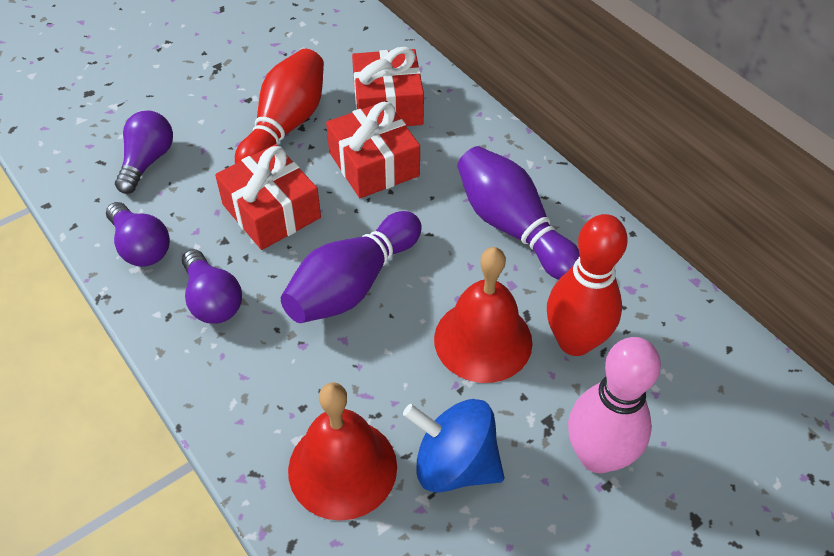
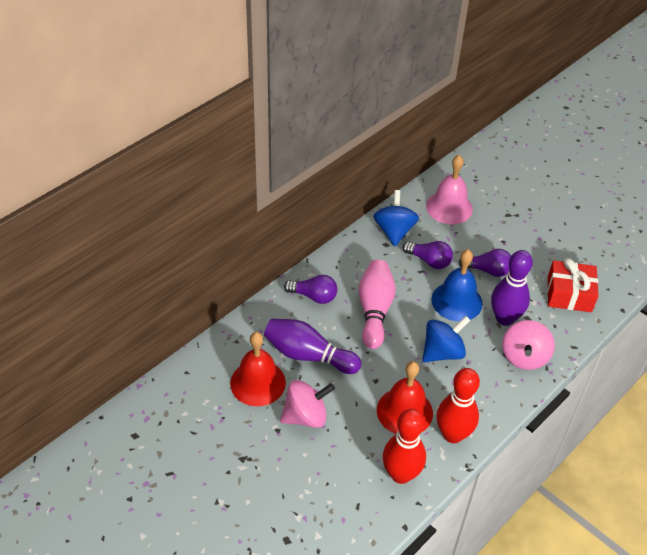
blue bell: none = 0 -> [431,250,483,321] = 1
blue spinning top: [403,399,504,493] = 1 -> [373,190,419,246] [422,316,470,362] = 2
pink bell: none = 0 -> [426,155,473,224] = 1
pink spinning top: none = 0 -> [280,380,335,428] [502,320,555,370] = 2
red gift: [215,144,321,250] [326,101,420,198] [352,47,424,126] = 3 -> [547,258,598,312] = 1

